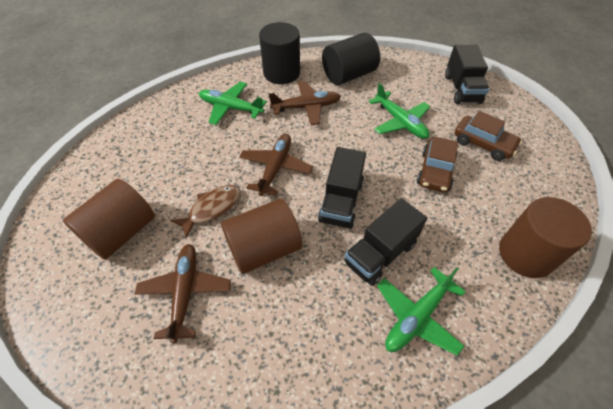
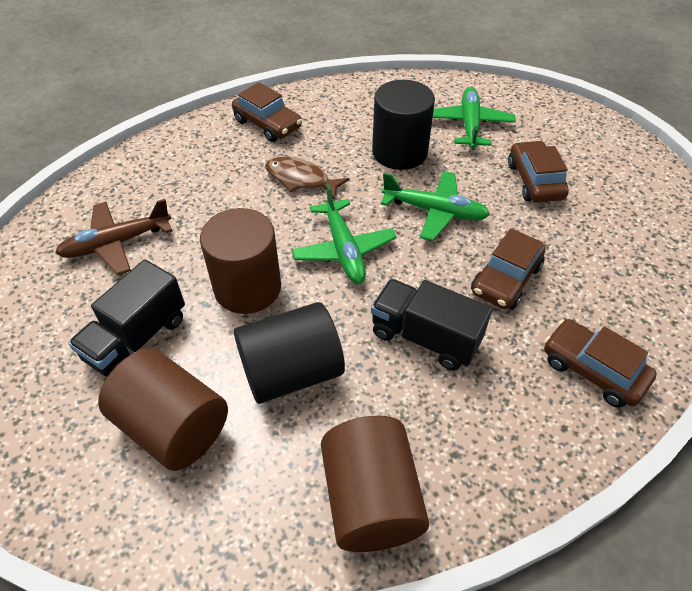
black truck: [318,147,366,229] [344,198,427,286] [445,45,489,104] = 3 -> [68,259,185,377] [371,279,492,370] = 2
brown car: [417,136,458,193] [454,111,522,161] = 2 -> [232,82,302,142] [471,228,545,309] [508,140,569,203] [544,319,657,408] = 4
brown plane: [135,244,231,343] [239,134,313,196] [269,81,341,125] = 3 -> [55,199,172,275] = 1

